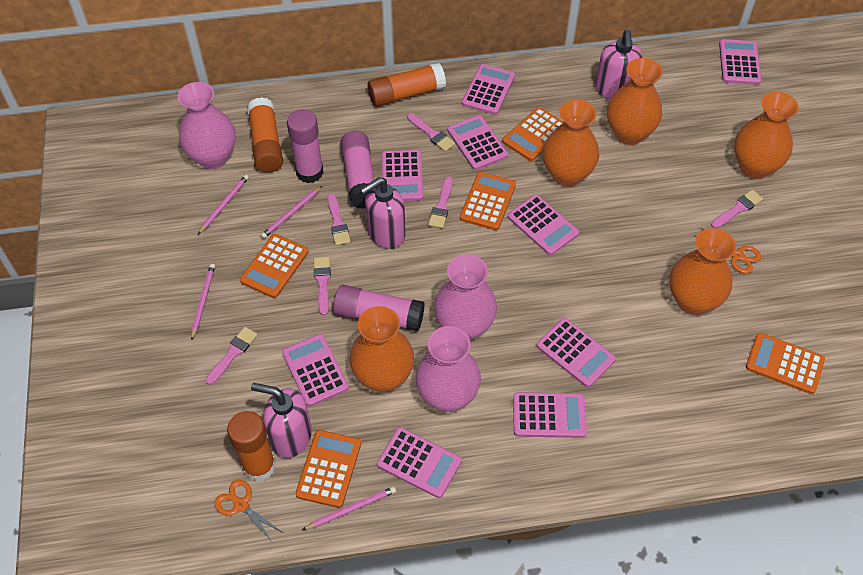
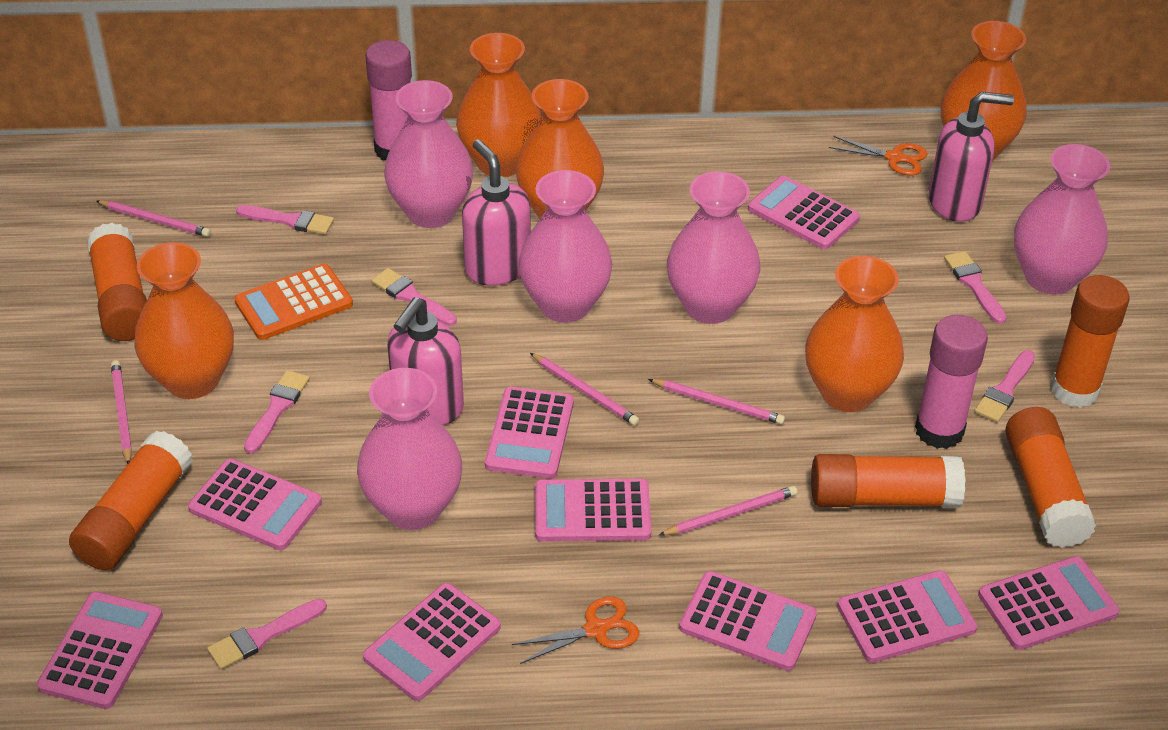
orange calculator: [240,234,309,298] [295,430,361,508] [460,172,516,230] [502,107,563,161] [746,333,825,394] = 5 -> [234,264,353,340] = 1
orange glue stick: [227,411,276,482] [247,97,283,173] [368,63,446,107] = 3 -> [69,431,193,570] [87,223,147,341] [811,454,965,507] [1005,407,1096,548] [1051,275,1129,408] = 5
pink glue stick: [287,109,323,183] [333,285,425,332] [340,131,374,209] = 3 -> [365,40,412,160] [915,315,988,449] = 2
pink pencil: [191,264,215,340] [198,175,249,234] [261,186,322,239] [302,486,396,530] = 4 -> [96,200,211,237] [111,360,132,464] [530,353,639,425] [648,379,785,424] [659,486,797,536] = 5
pink vase: [178,82,235,169] [415,326,481,412] [434,254,497,340] = 3 -> [357,368,462,530] [384,80,473,228] [518,170,612,323] [667,171,760,324] [1014,144,1110,294] = 5

